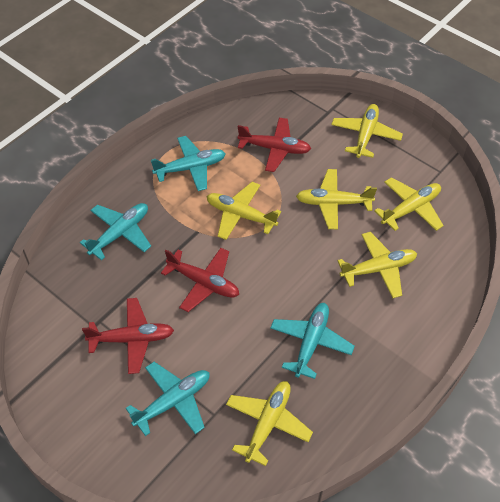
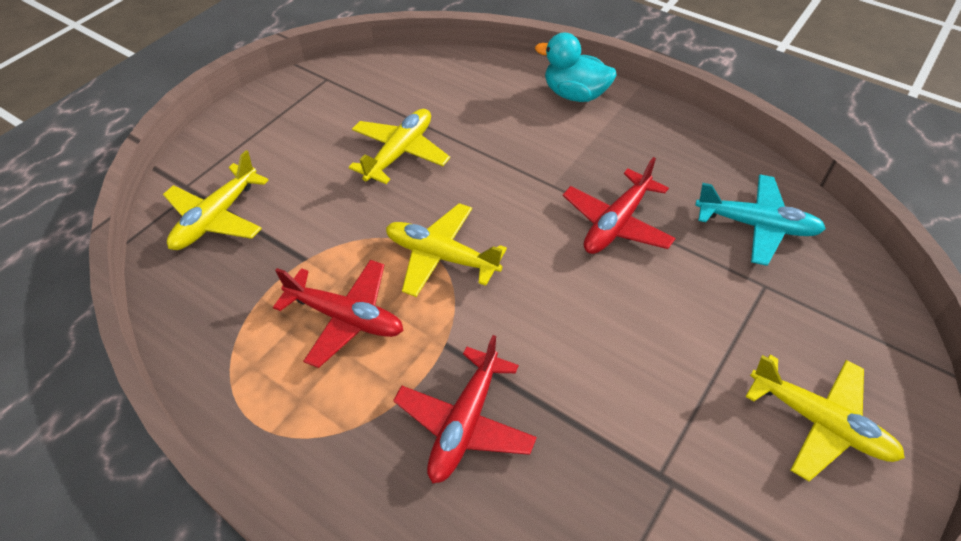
turquoise duck: none = 0 -> [535,33,616,102] = 1
turquoise plane: [80,203,151,260] [126,362,210,436] [151,136,226,191] [270,303,355,379] = 4 -> [695,174,826,266] = 1
yellow plane: [207,182,281,240] [226,381,313,466] [296,169,377,229] [331,104,403,158] [337,232,417,298] [374,177,444,231] = 6 -> [163,150,268,250] [349,109,450,184] [386,203,507,297] [745,355,905,481] = 4

